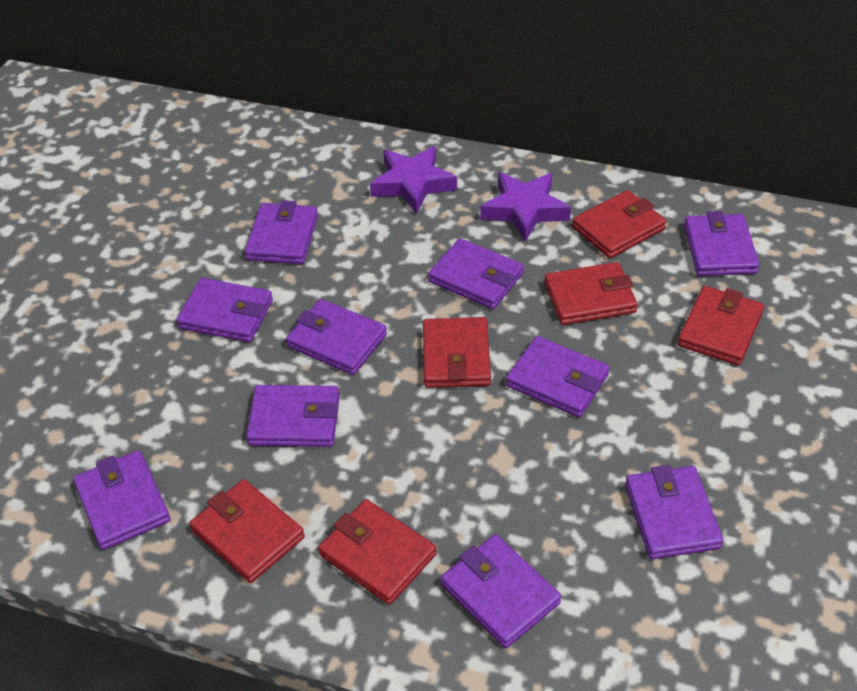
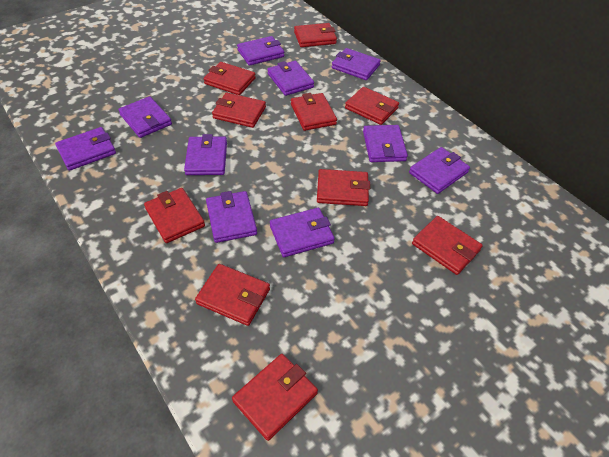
purple star: [370,146,457,214] [480,172,571,242] = 2 -> none = 0
red wallet: [190,479,305,583] [318,499,436,605] [423,317,491,388] [544,262,638,325] [572,190,666,258] [678,286,764,366] = 6 -> [144,188,205,243] [195,264,270,326] [204,62,256,95] [212,93,266,128] [232,354,318,441] [291,93,337,131] [294,23,337,47] [317,169,370,206] [345,87,399,125] [412,216,483,275] = 10

